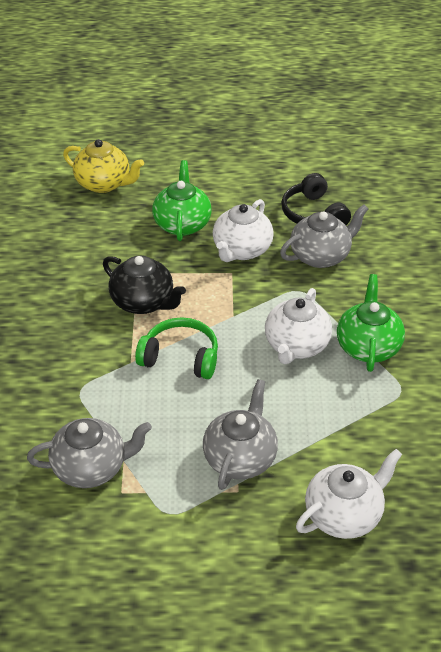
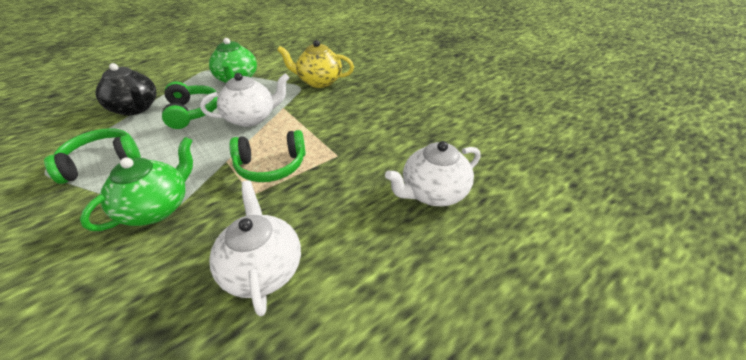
black headphones: [282,173,351,225] = 1 -> none = 0
green headphones: [135,317,218,379] = 1 -> [44,128,141,184] [162,81,218,129] [229,130,306,182] = 3
grey teapot: [27,418,152,488] [203,379,278,490] [280,204,369,268] = 3 -> none = 0

